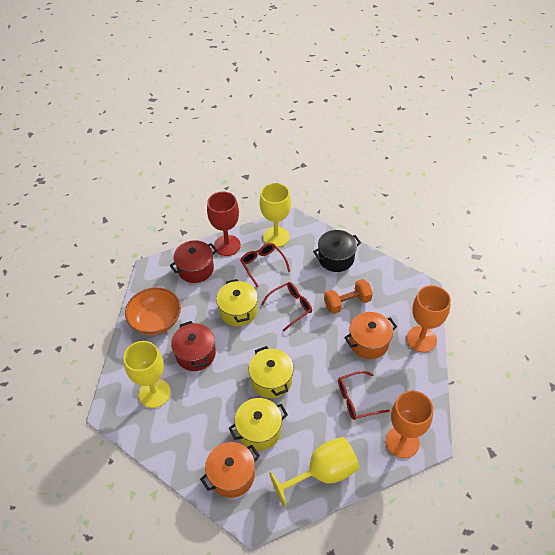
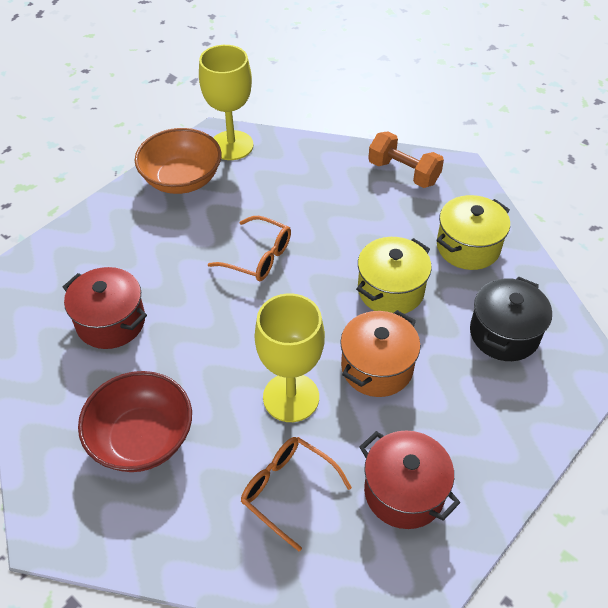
orange glasses: none = 0 -> [208,216,291,281] [241,437,352,551] = 2
orange goblet: [386,391,433,458] [406,285,451,352] = 2 -> none = 0
orange pot: [200,442,260,498] [344,312,397,359] = 2 -> [340,310,421,397] = 1
red bowl: none = 0 -> [78,371,192,472] = 1
red glasses: [240,243,290,287] [261,282,312,331] [338,371,390,420] = 3 -> none = 0
red goblet: [207,191,241,256] = 1 -> none = 0
yellow goblet: [123,341,171,408] [260,183,291,247] [269,437,359,507] = 3 -> [199,45,253,160] [255,293,325,422] = 2
yellow pot: [216,279,258,326] [229,398,288,451] [249,346,294,398] = 3 -> [356,237,432,314] [436,195,510,270] = 2

